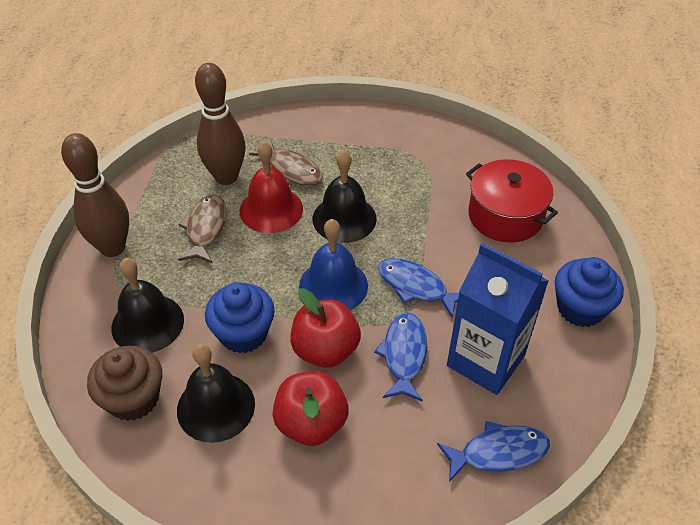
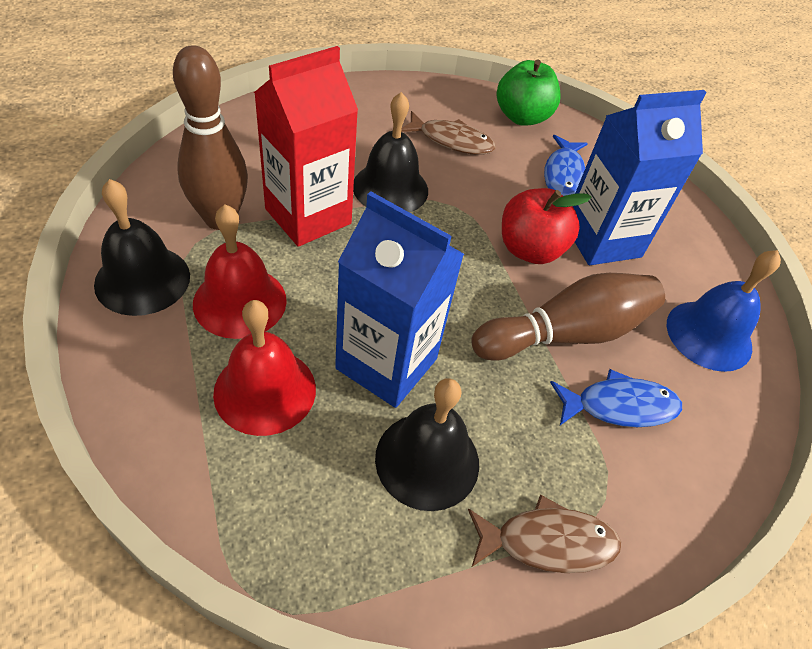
blue carton: [447,243,549,395] = 1 -> [335,191,464,408] [573,90,707,265] = 2
blue cupcake: [205,282,275,353] [555,257,624,327] = 2 -> none = 0
blue fish: [374,313,427,401] [378,258,459,318] [437,421,550,482] = 3 -> [544,135,588,196] [550,369,682,427] = 2
brown cupcake: [87,346,162,421] = 1 -> none = 0
green apple: none = 0 -> [497,60,561,126] = 1
red apple: [273,371,348,446] [290,288,361,368] = 2 -> [502,188,591,264] = 1
red bell: [240,141,303,233] = 1 -> [193,204,287,339] [213,300,316,436] = 2
red carton: none = 0 -> [254,46,358,247] = 1
red pot: [466,159,558,243] = 1 -> none = 0

